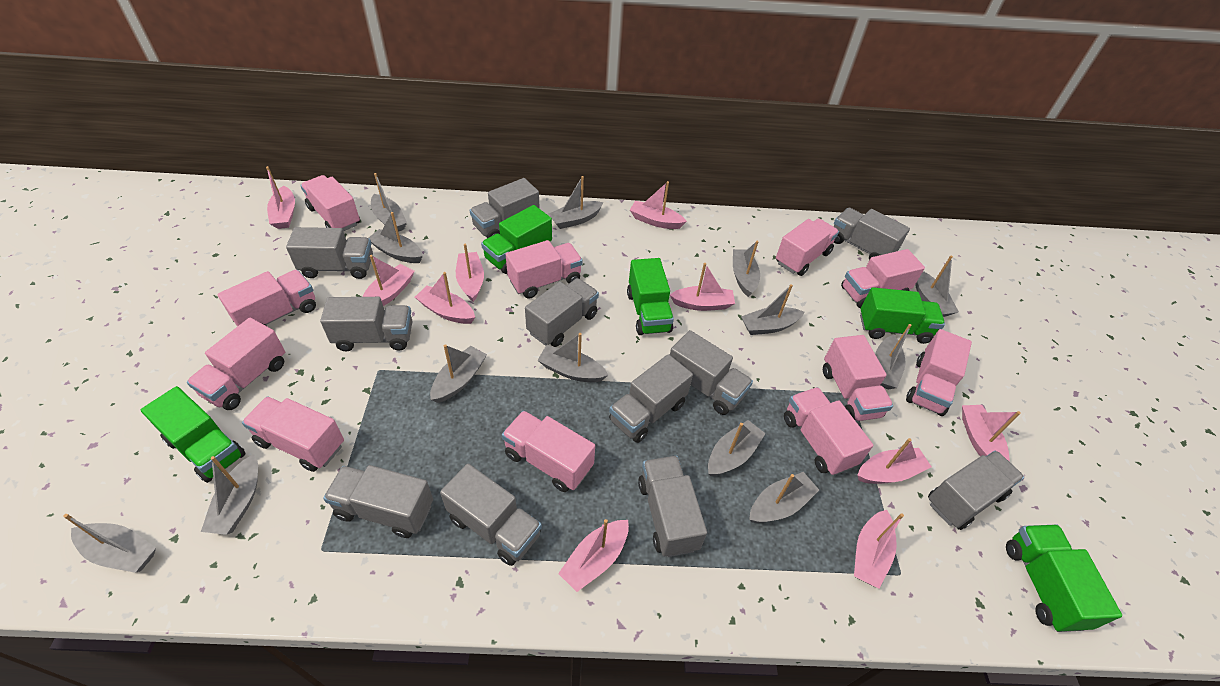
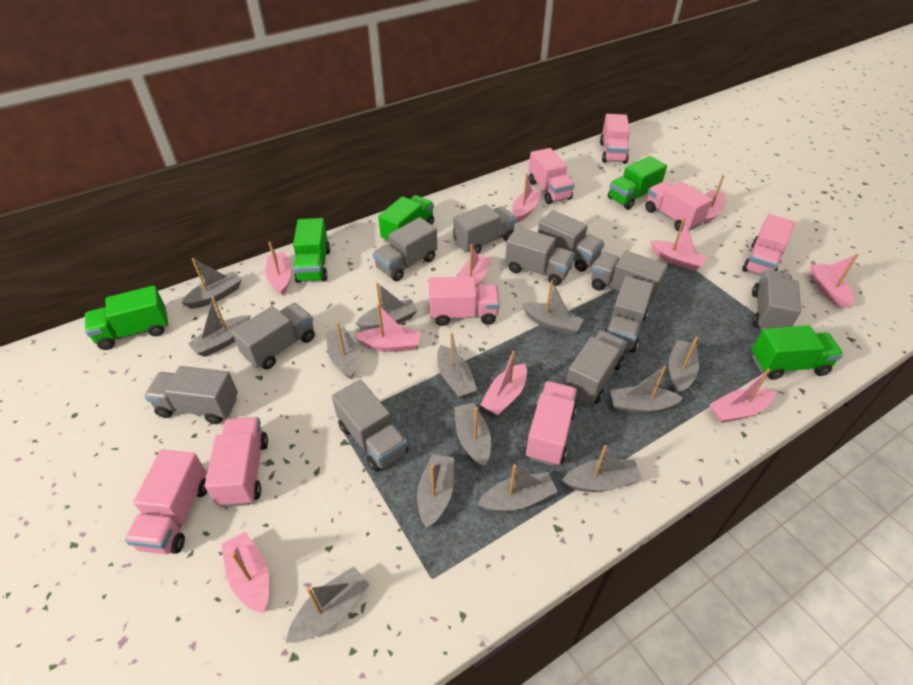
pink truck: [187,318,285,410] [217,270,316,327] [242,396,344,472] [300,175,360,231] [502,411,595,492] [506,240,583,298] [776,219,839,276] [784,387,873,476] [823,335,893,421] [841,249,925,308] [906,329,972,416] = 11 -> [125,450,207,554] [205,417,268,507] [429,277,500,326] [524,381,577,466] [529,148,575,204] [600,114,630,164] [645,181,712,232] [742,214,795,276] = 8

